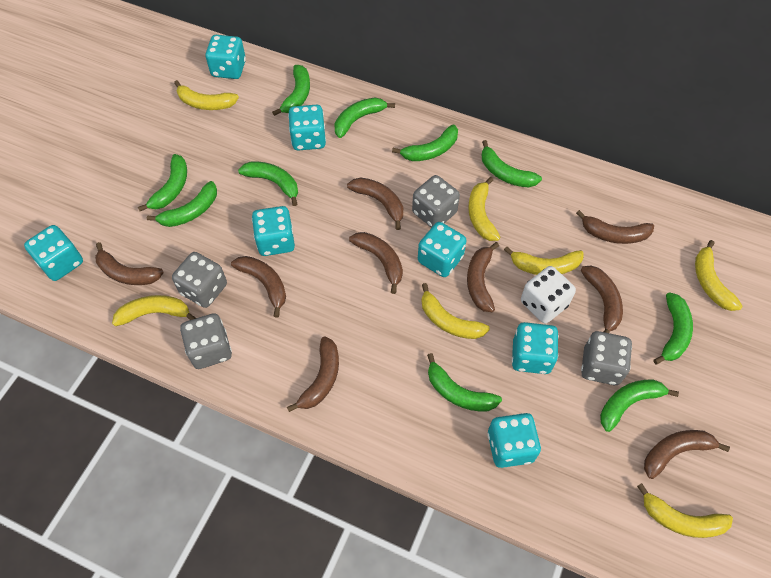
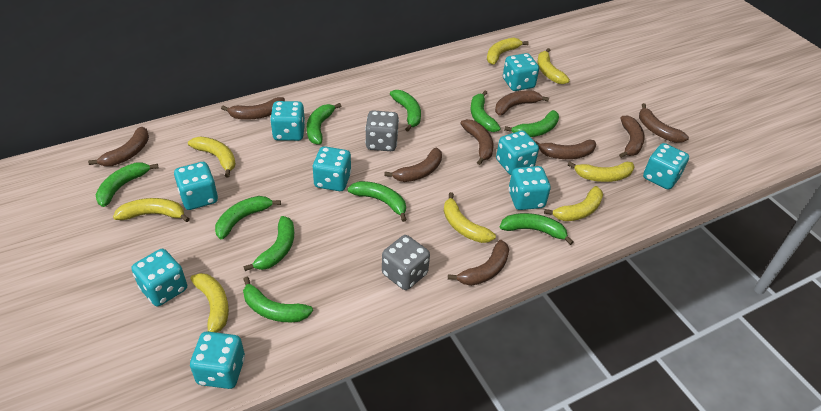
grey dice: [172,252,227,308] [180,313,232,369] [412,175,460,228] [581,331,632,385] = 4 -> [365,110,399,151] [382,235,430,290] = 2
turquoise dice: [24,225,83,281] [206,35,246,79] [252,206,295,256] [288,105,326,151] [418,222,467,277] [488,413,541,468] [512,322,559,374] = 7 -> [131,249,187,306] [174,162,218,210] [190,331,245,389] [270,101,305,141] [312,146,351,191] [496,131,539,175] [503,53,539,91] [509,166,551,210] [643,143,689,190] = 9
white dice: [521,266,576,323] = 1 -> none = 0
yellow banana: [112,295,196,326] [174,80,239,110] [422,283,490,339] [468,177,501,241] [504,246,583,275] [637,483,733,538] [695,240,743,311] = 7 -> [113,198,190,222] [188,137,236,177] [191,273,229,333] [444,192,496,243] [487,38,529,65] [537,48,570,84] [544,186,603,221] [568,162,634,182] = 8

